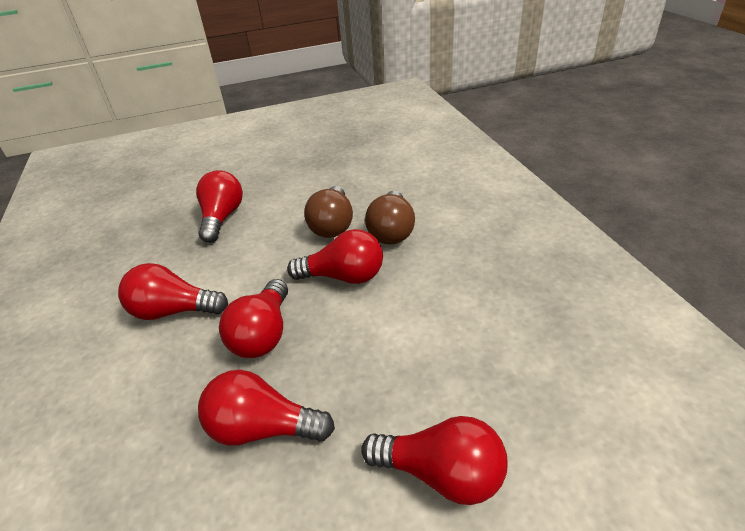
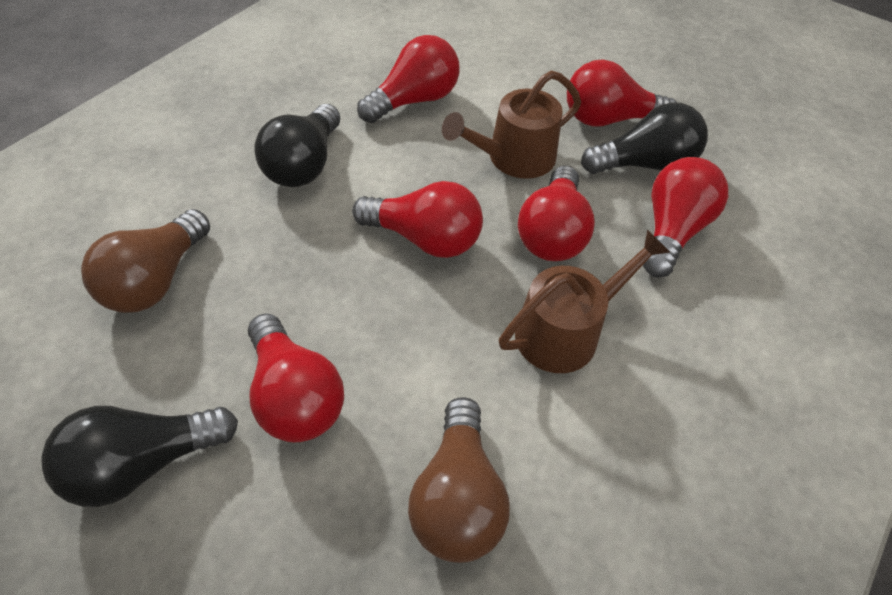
black light bulb: none = 0 -> [41,406,238,507] [254,104,340,187] [581,102,708,174] = 3
brown watering can: none = 0 -> [442,71,581,179] [499,230,671,373] = 2

